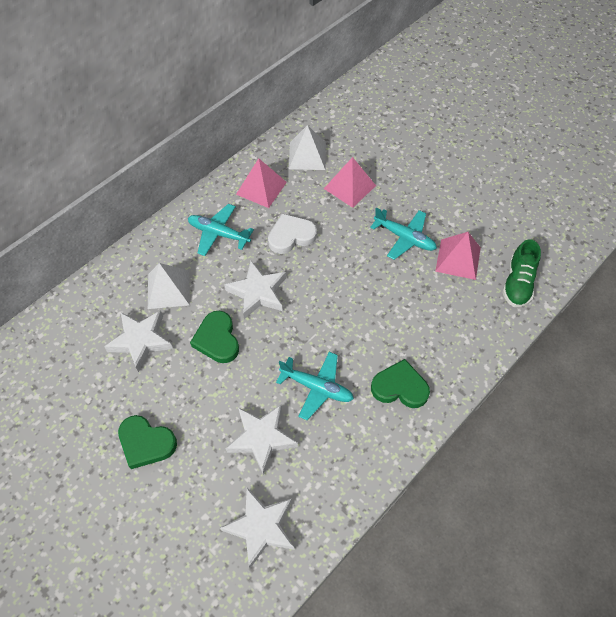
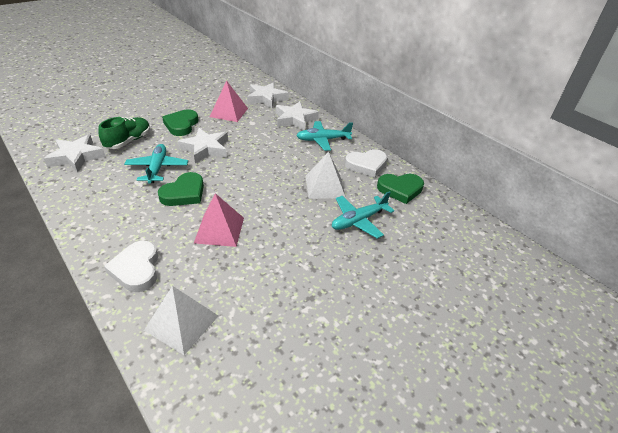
pink pyramid: [236,158,287,208] [324,157,376,208] [435,232,481,280] = 3 -> [194,193,244,247] [210,80,248,122] = 2
white heart: [268,214,317,254] = 1 -> [104,241,158,292] [345,149,387,177] = 2

